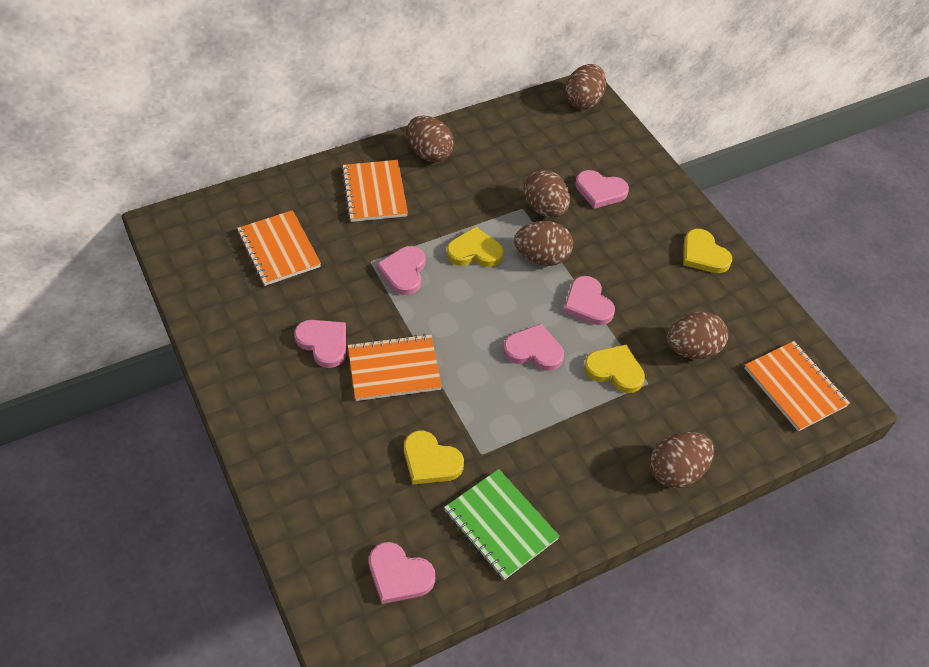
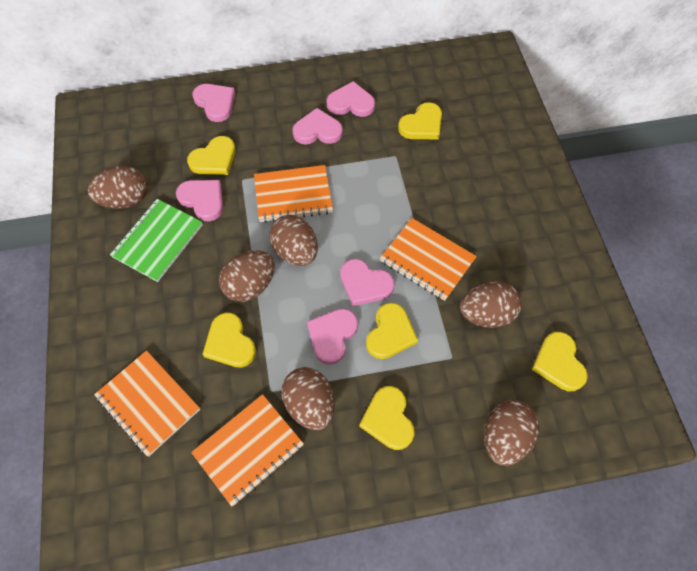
yellow heart: [404,431,464,484] [447,227,504,267] [584,345,645,393] [683,229,732,273] = 4 -> [187,136,236,175] [202,313,256,368] [359,386,415,450] [366,303,418,359] [398,102,442,139] [531,332,588,391] = 6

